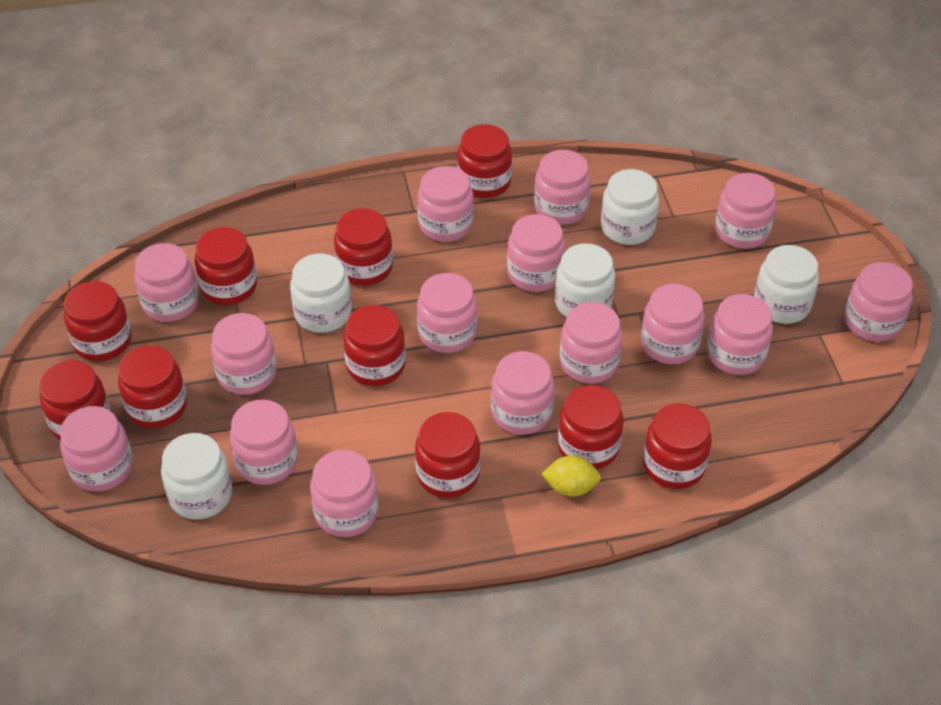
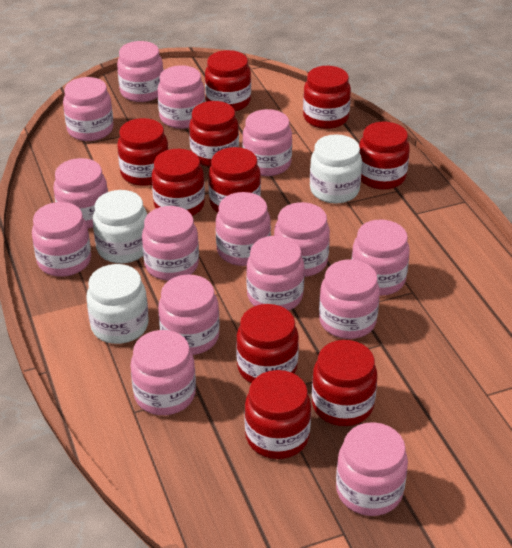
white jar: [161,433,232,520] [290,254,352,333] [555,243,615,317] [601,169,659,245] [754,245,819,324] = 5 -> [86,264,149,344] [93,190,147,264] [310,134,362,204] = 3
yellow lemon: [542,455,601,497] = 1 -> none = 0

